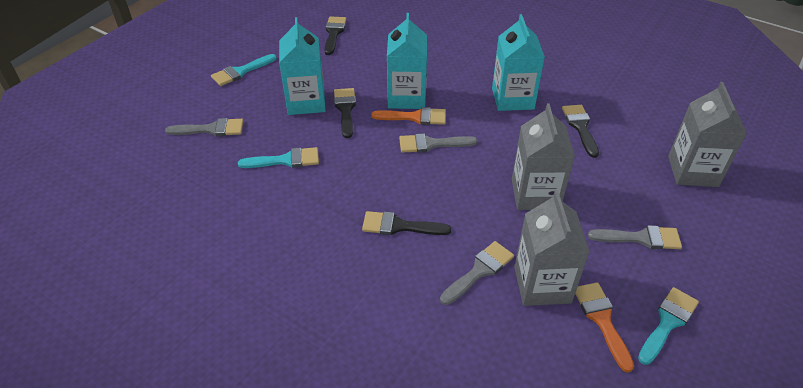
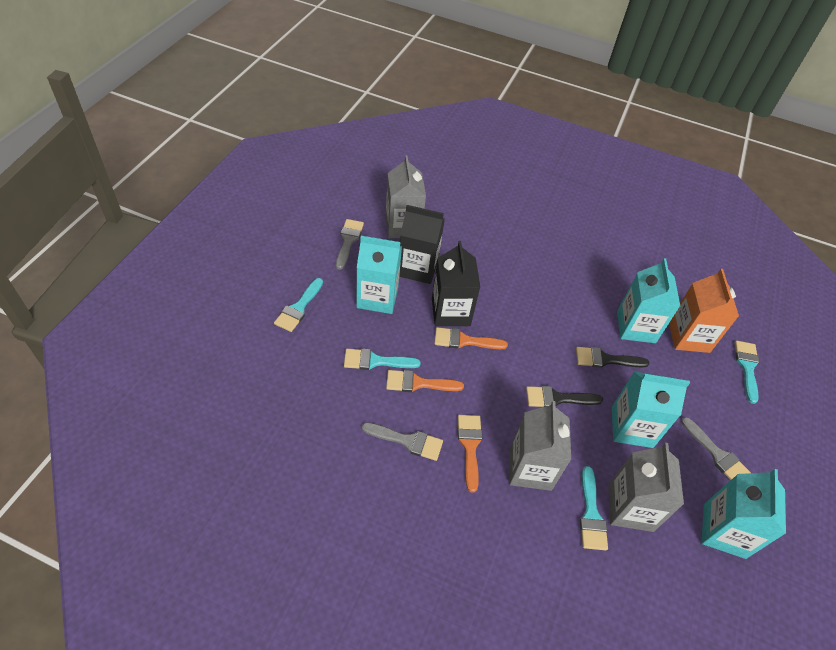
black brush: [324,16,347,55] [334,88,356,138] [362,211,451,235] [562,105,599,158] = 4 -> [526,386,603,407] [576,347,650,368] = 2
black carton: none = 0 -> [399,205,445,284] [432,241,480,326] = 2
grey brush: [165,118,243,136] [399,133,478,153] [440,241,514,305] [588,225,682,249] = 4 -> [336,219,364,270] [362,422,443,461] [681,417,751,480] = 3
orange brush: [371,107,446,125] [575,282,634,373] = 2 -> [386,370,464,392] [434,327,508,349] [458,415,482,493] = 3
orange carton: none = 0 -> [669,269,739,353] = 1
turquoise brush: [211,54,277,86] [238,147,319,168] [638,287,699,365] = 3 -> [274,278,323,332] [344,349,421,370] [580,466,608,550] [735,340,759,404] = 4
turquoise carton: [279,17,326,115] [387,13,427,109] [492,14,545,111] = 3 -> [356,236,402,314] [612,372,690,448] [617,258,680,343] [702,469,786,559] = 4

